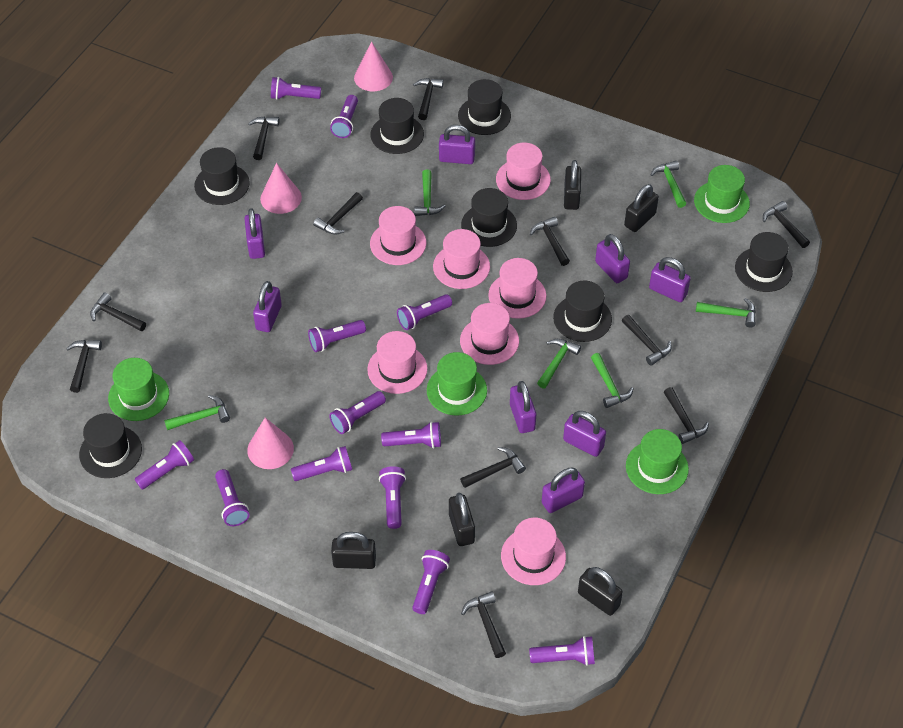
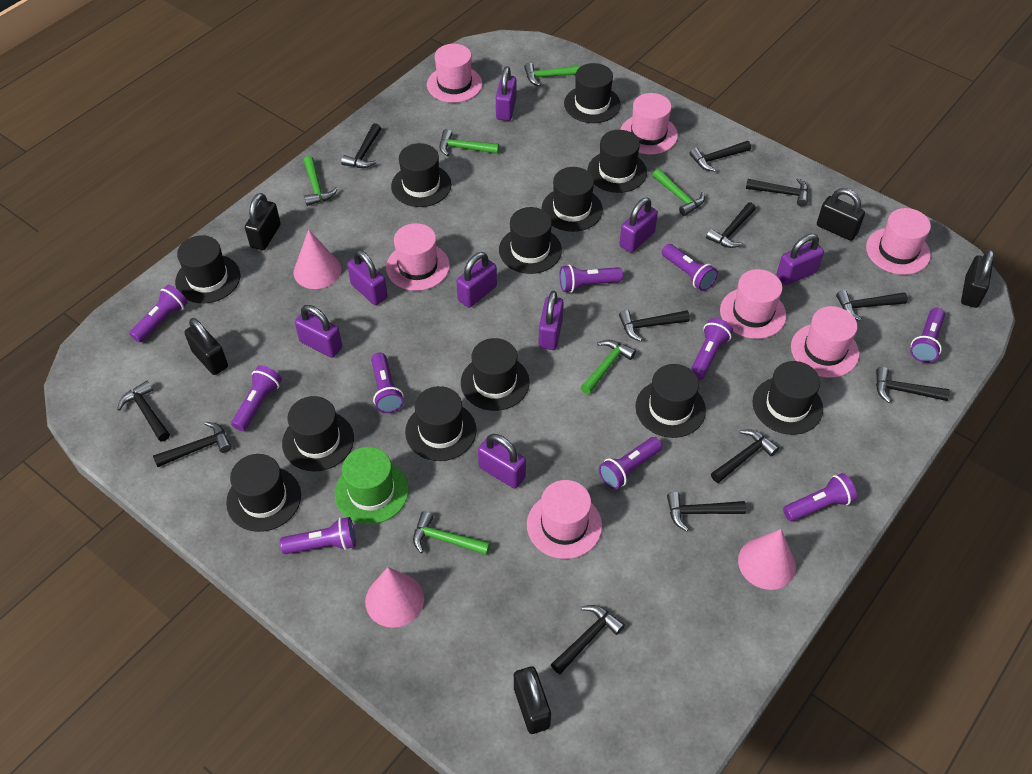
black hammer: [66,340,102,393] [90,293,146,331] [248,117,279,160] [313,192,363,235] [413,78,444,120] [460,447,526,488] [461,591,506,658] [530,217,570,266] [622,315,672,366] [664,387,709,444] [763,201,810,248] = 11 -> [117,380,170,441] [153,422,232,467] [341,123,381,168] [551,605,625,674] [619,310,690,341] [667,492,746,531] [689,141,751,171] [706,202,756,248] [711,429,779,483] [746,178,809,207] [836,290,908,321] [876,367,950,403] = 12
black hat: [79,413,142,478] [194,147,250,205] [370,98,424,154] [458,79,511,135] [461,188,517,247] [553,280,612,342] [735,232,793,292] = 7 -> [175,235,240,303] [226,454,301,532] [282,396,354,472] [391,143,451,207] [405,386,477,461] [461,338,530,411] [499,207,562,274] [541,167,603,232] [564,63,621,123] [587,130,647,193] [635,364,706,438] [752,361,823,435] = 12
green hat: [108,358,169,421] [427,352,487,416] [626,429,689,494] [694,165,750,223] = 4 -> [335,447,409,524] = 1
purple flashlight: [135,440,194,489] [215,469,250,526] [271,77,321,100] [291,446,352,481] [308,320,366,352] [329,391,386,434] [330,95,358,138] [379,466,406,529] [381,422,441,448] [397,294,452,330] [412,550,450,614] [529,636,595,666] = 12 -> [129,285,188,343] [231,365,282,431] [280,517,356,554] [371,353,404,413] [559,265,623,293] [599,437,662,490] [662,244,718,291] [691,318,733,380] [783,473,857,522] [910,308,945,363] = 10

